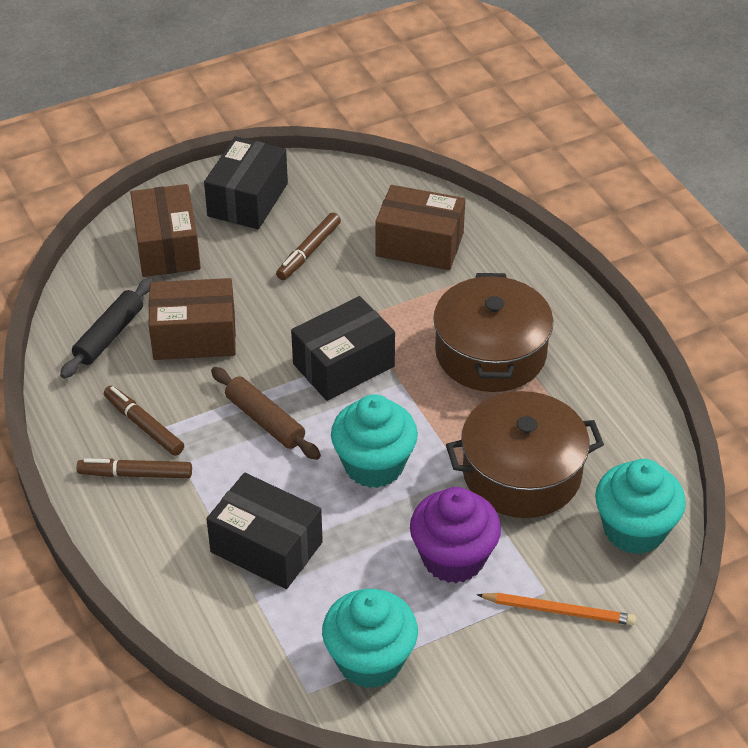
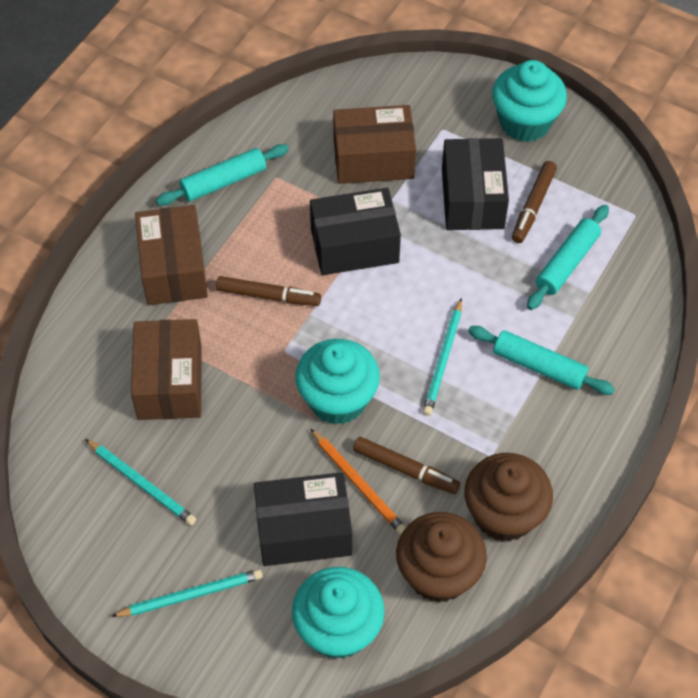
black rolling pin: [60,278,153,379] = 1 -> none = 0
brown cupcake: none = 0 -> [396,512,487,603] [464,453,553,542] = 2
brown pot: [433,273,553,392] [446,391,604,518] = 2 -> none = 0
brown rolling pin: [211,367,321,460] = 1 -> none = 0
purple cupcake: [410,487,501,583] = 1 -> none = 0
turquoise pencil: none = 0 -> [85,439,196,525] [111,569,263,617] [423,298,462,416] = 3
turquoise rolling pin: none = 0 -> [156,144,289,206] [468,326,615,395] [527,205,609,310] = 3

